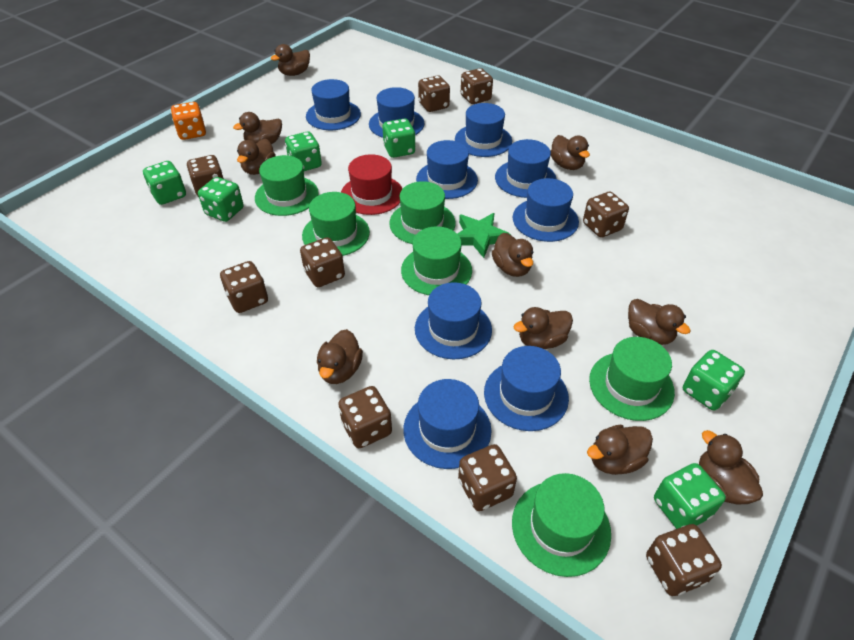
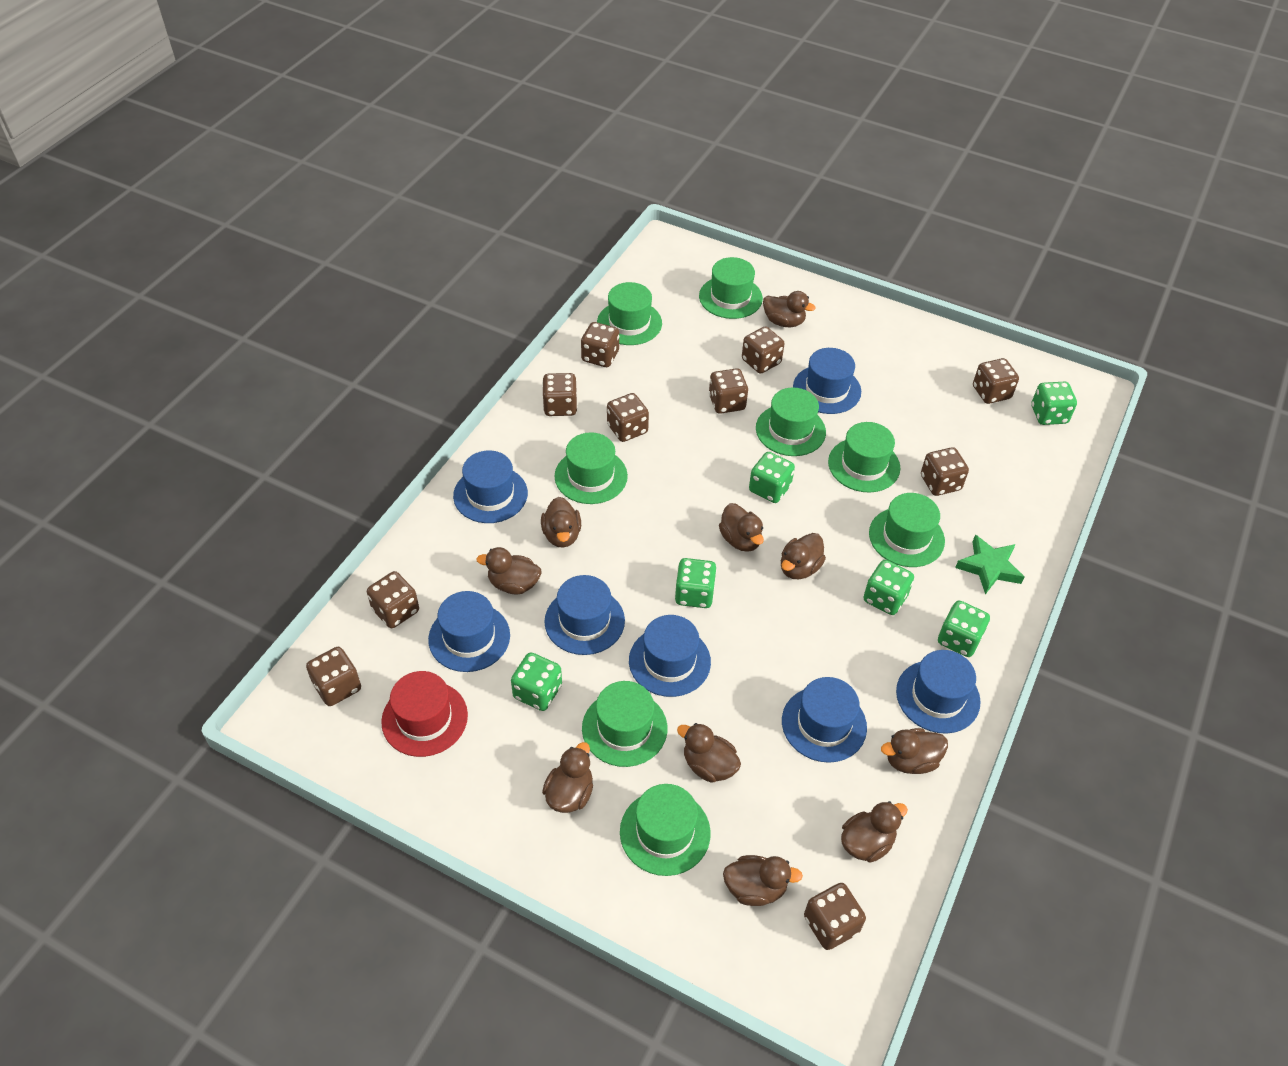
blue hat: [306,79,361,130] [369,87,425,138] [403,379,492,469] [415,282,492,359] [416,140,478,199] [455,103,512,157] [484,346,569,431] [495,139,557,198] [513,178,579,242] = 9 -> [428,591,510,672] [453,450,528,523] [544,575,625,655] [629,615,711,697] [782,677,867,763] [793,348,861,414] [896,650,981,734] = 7
brown dice: [187,155,224,197] [220,261,268,313] [300,237,345,287] [338,386,392,448] [418,75,450,112] [458,444,517,511] [461,68,493,104] [583,192,629,238] [646,524,722,596] = 9 -> [306,647,361,706] [367,571,419,628] [542,373,578,416] [581,322,619,367] [607,393,649,442] [709,368,748,414] [742,326,784,374] [804,883,866,950] [921,447,969,496] [973,358,1019,404] = 10
green hat: [255,155,319,216] [302,192,370,256] [389,181,456,244] [401,226,472,295] [512,473,611,577] [589,337,675,421] = 6 -> [555,432,628,504] [582,681,667,767] [597,282,662,345] [620,784,711,876] [699,257,763,319] [756,387,826,456] [828,422,900,492] [869,493,945,567] = 8
orange dice: [171,102,206,140] = 1 -> none = 0

